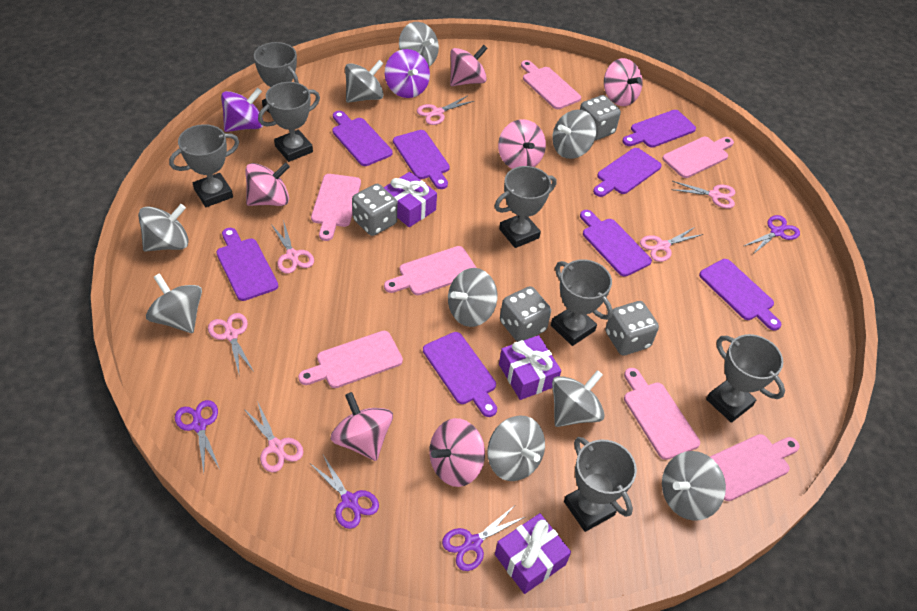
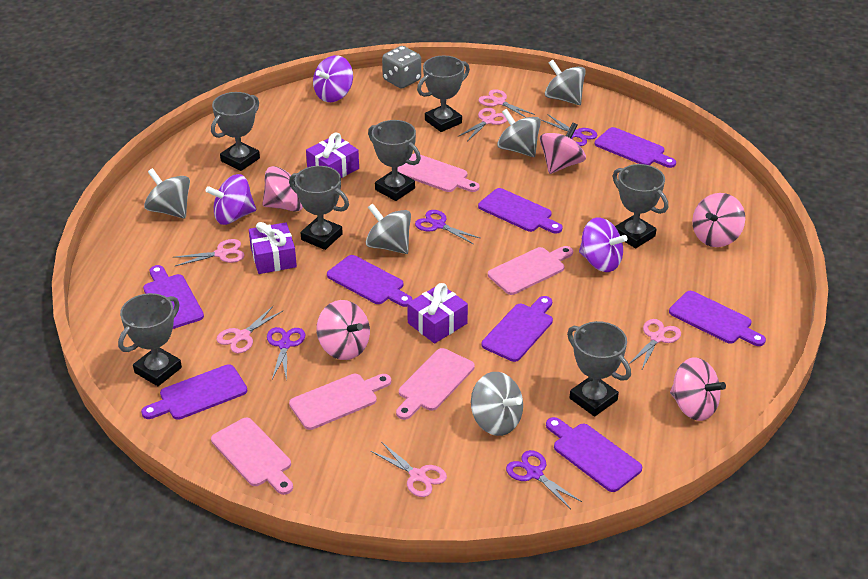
grey dice: [352,184,397,236] [500,286,551,342] [580,95,621,141] [605,301,659,355] = 4 -> [382,46,421,89] = 1
grey spinning top: [138,204,189,252] [146,273,202,333] [345,60,384,103] [399,22,439,66] [448,268,497,327] [487,415,545,481] [552,110,596,159] [552,370,605,427] [662,451,726,521] = 9 -> [144,168,190,219] [366,203,411,254] [471,372,523,436] [497,109,541,157] [545,60,586,105] = 5
pink cutting board: [298,331,403,388] [311,174,361,241] [384,246,477,295] [521,60,581,109] [624,368,700,460] [662,137,734,178] [710,434,800,501] = 7 -> [211,418,293,495] [289,374,391,430] [396,348,475,420] [397,153,480,192] [488,246,573,295] = 5
pink spinning top: [245,162,290,206] [331,392,393,461] [429,418,485,487] [450,45,488,86] [498,119,546,169] [604,58,643,106] = 6 -> [262,166,303,212] [317,300,370,360] [540,122,586,174] [670,358,726,421] [692,193,745,247] = 5
purple spinning top: [221,88,263,132] [385,49,430,98] = 2 -> [205,174,256,225] [313,55,353,102] [579,218,628,272] = 3

